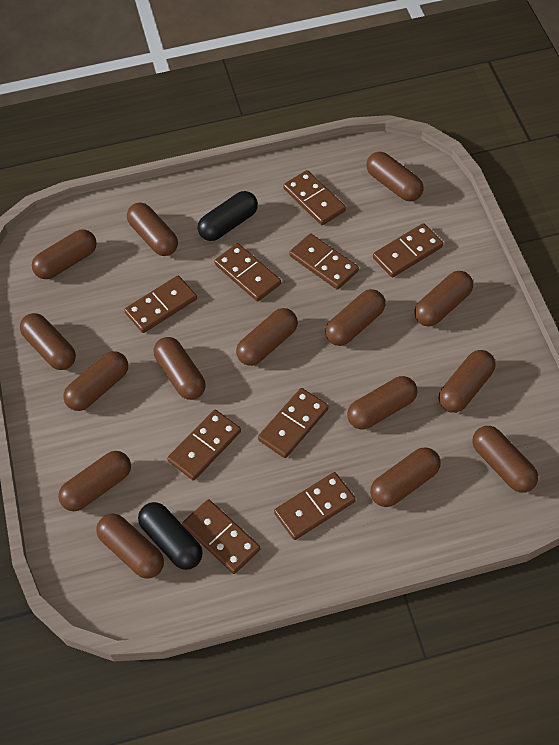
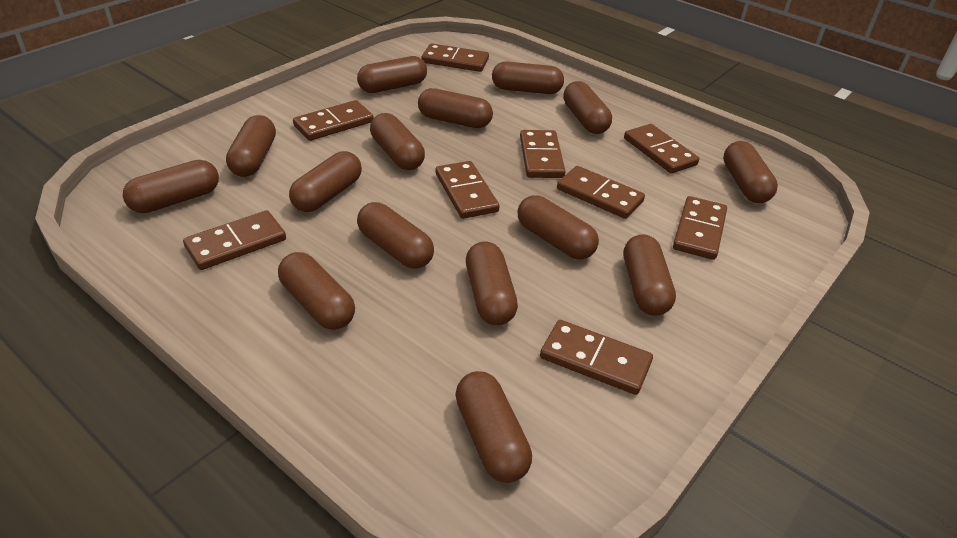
black capsule: [138,502,203,570] [198,191,258,241] = 2 -> none = 0

